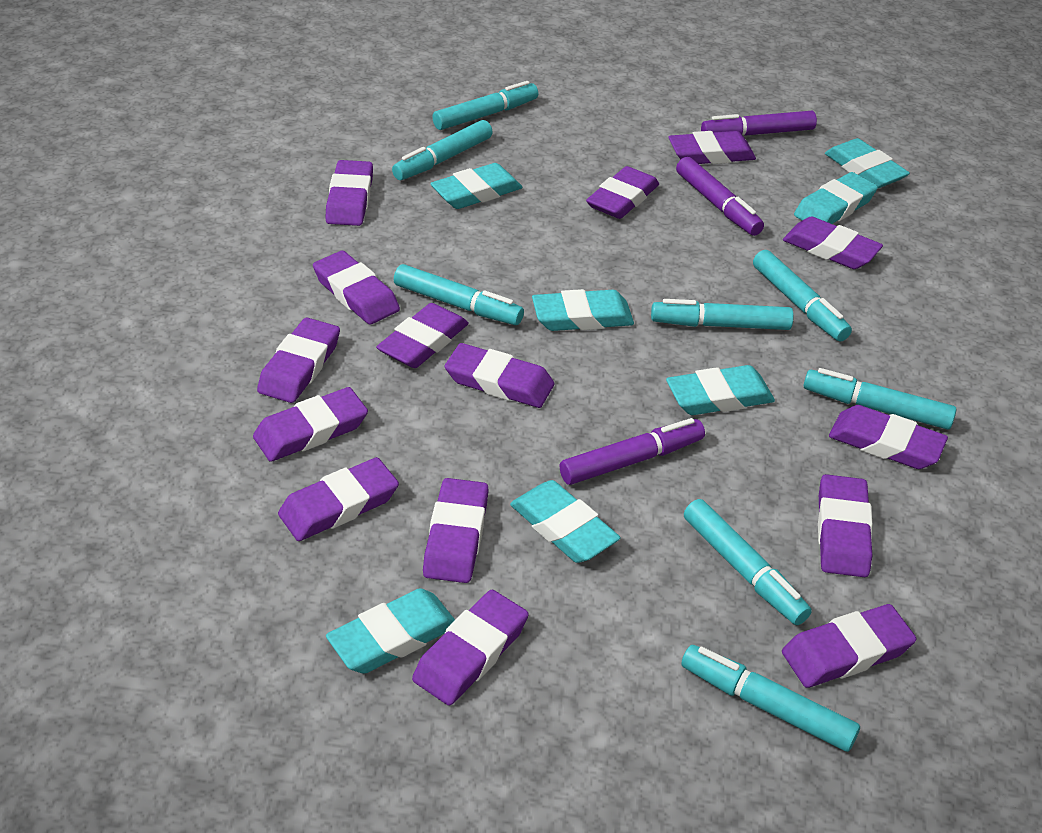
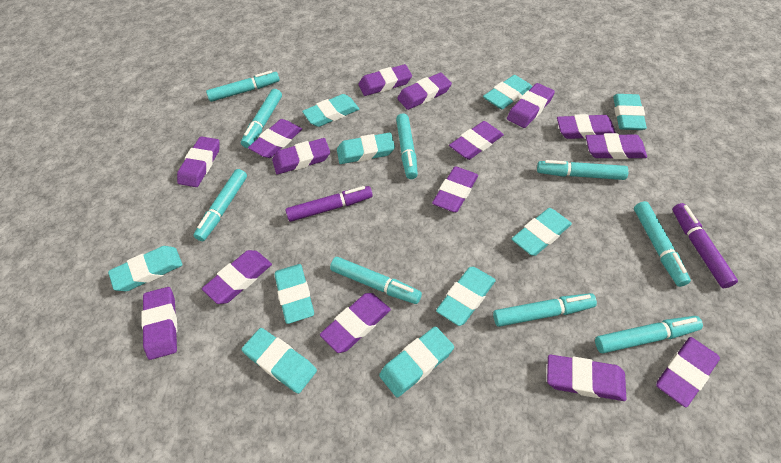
purple marker: [560,418,705,485] [676,157,764,236] [701,111,817,136] = 3 -> [286,186,373,222] [672,203,738,288] = 2
turquoise eraser: [326,588,455,674] [430,163,523,209] [510,480,620,563] [532,289,634,331] [666,365,775,415] [794,172,878,224] [825,138,910,189] = 7 -> [108,246,183,291] [242,328,317,394] [274,264,314,324] [302,94,359,127] [337,132,395,164] [379,326,454,397] [436,267,496,326] [483,75,532,109] [512,208,572,256] [613,94,647,130] = 10
turquoise marker: [392,120,493,180] [394,264,524,325] [432,81,538,130] [651,299,794,330] [681,645,860,752] [684,499,812,625] [753,250,852,342] [804,368,956,430] = 8 -> [193,169,247,241] [206,71,280,102] [241,89,282,148] [330,257,422,304] [396,113,418,179] [493,293,597,327] [537,160,629,180] [595,316,703,353] [634,201,691,287] = 9

